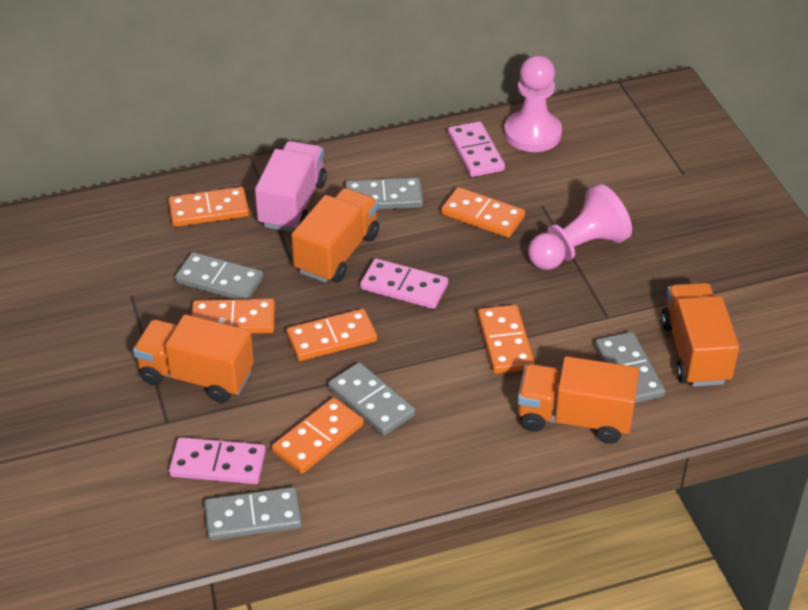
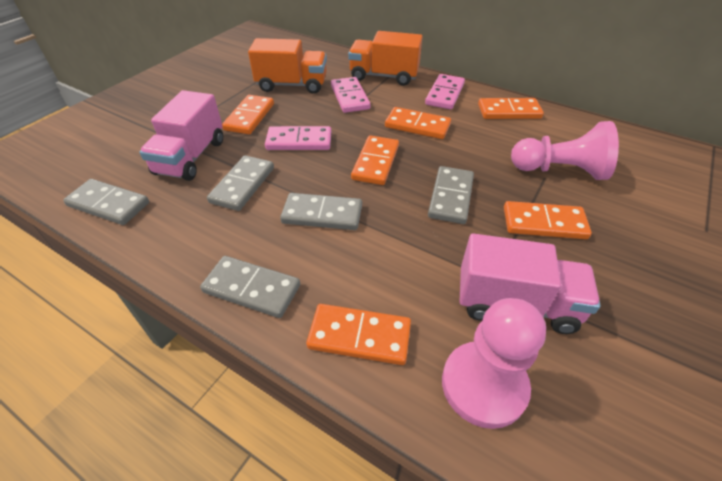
orange truck: [133,314,254,403] [291,188,379,283] [517,356,639,444] [661,283,739,387] = 4 -> [248,38,327,94] [348,31,423,86] = 2
pink truck: [255,141,327,232] = 1 -> [139,90,223,181] [459,233,601,334] = 2

